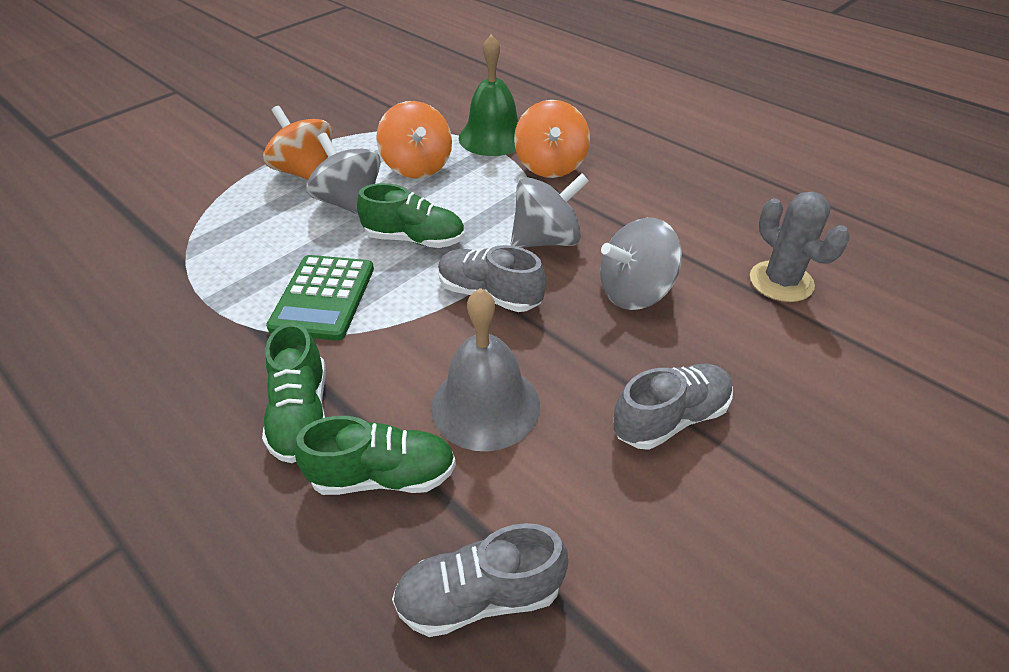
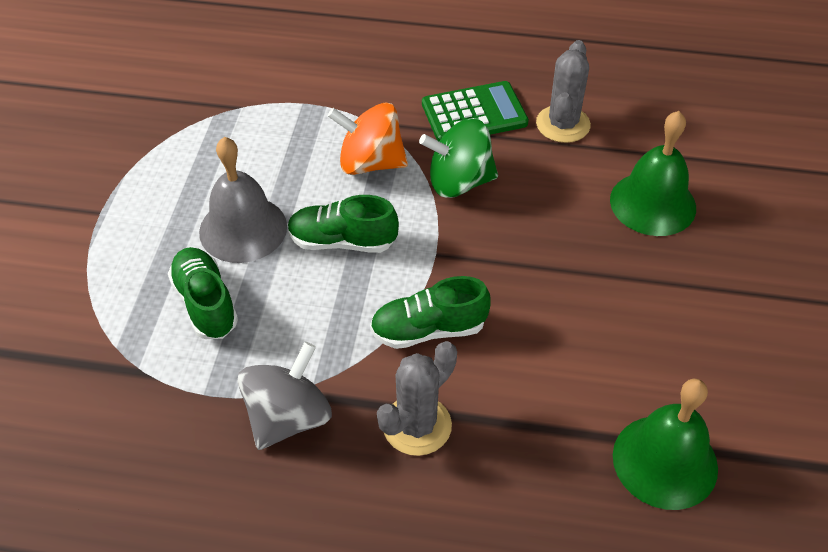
green bell: [459,34,518,156] = 1 -> [610,111,696,236] [613,378,718,510] = 2
green spinning top: none = 0 -> [419,118,498,198] = 1
grey cactus: [750,192,850,302] = 1 -> [377,341,457,456] [536,40,591,143] = 2
grey shoe: [392,523,568,637] [438,245,546,312] [613,364,733,450] = 3 -> none = 0
grey spinning top: [306,133,381,215] [511,173,589,248] [600,218,682,310] = 3 -> [238,342,332,450] = 1
orange spinning top: [263,106,333,180] [376,101,452,179] [514,100,590,178] = 3 -> [328,103,408,175] = 1

